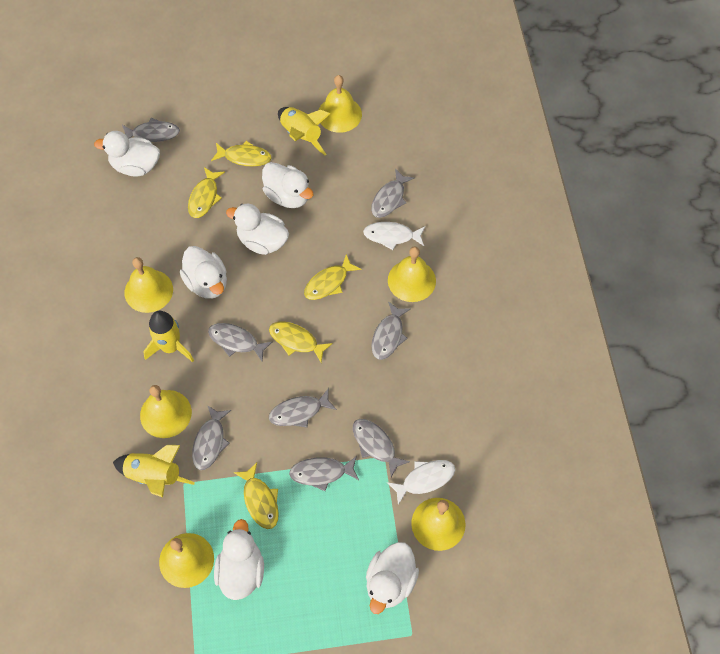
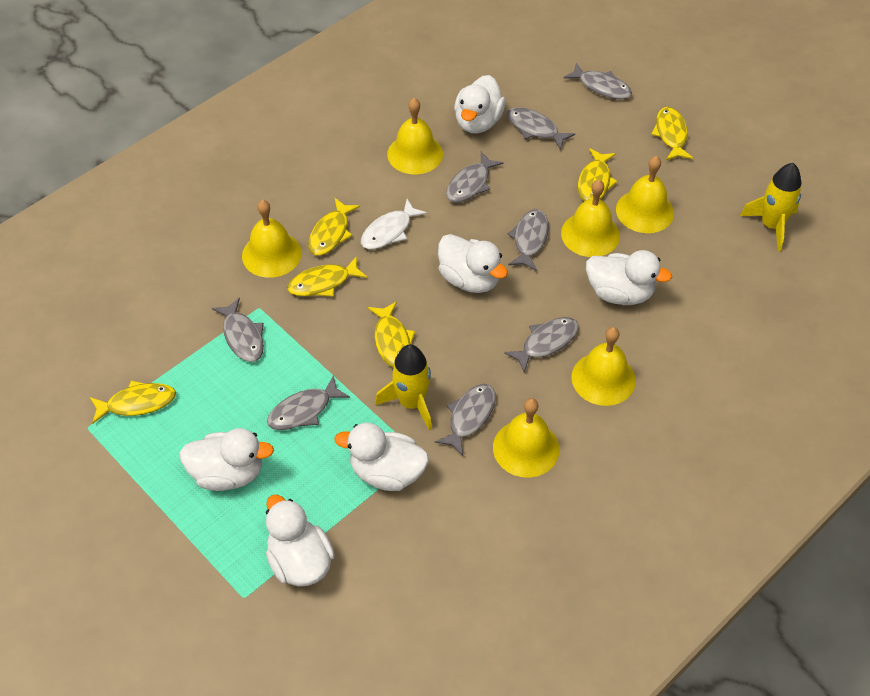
white fish: [363,222,425,250] [387,460,455,505] = 2 -> [361,199,427,249] = 1
yellow fish: [188,167,225,218] [211,141,272,167] [233,463,279,529] [269,322,333,362] [304,254,361,300] = 5 -> [90,381,176,424] [287,256,367,297] [308,198,360,256] [368,302,415,367] [578,148,618,201] [651,107,693,160] = 6
yellow rocket: [113,445,195,497] [143,311,194,362] [278,107,330,155] = 3 -> [375,344,432,431] [740,163,801,251] = 2

